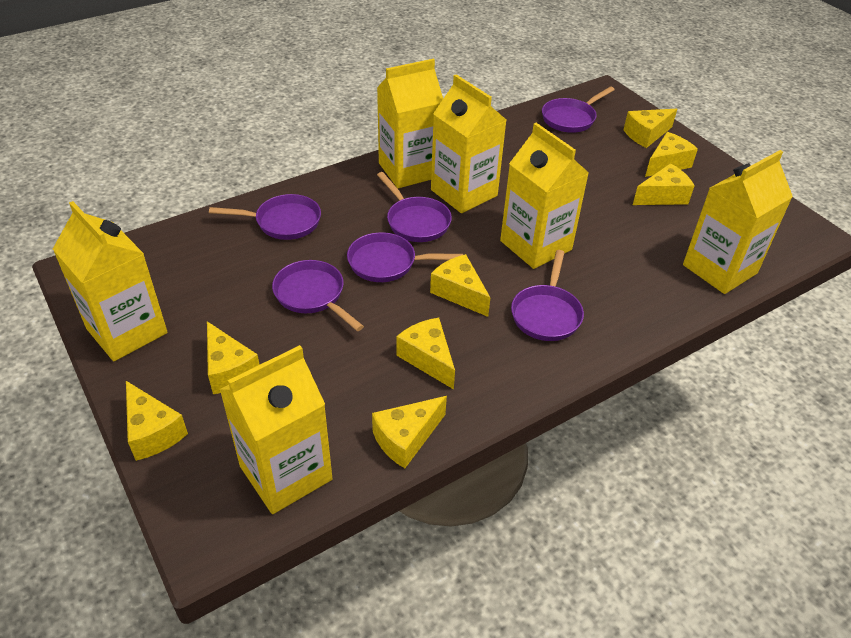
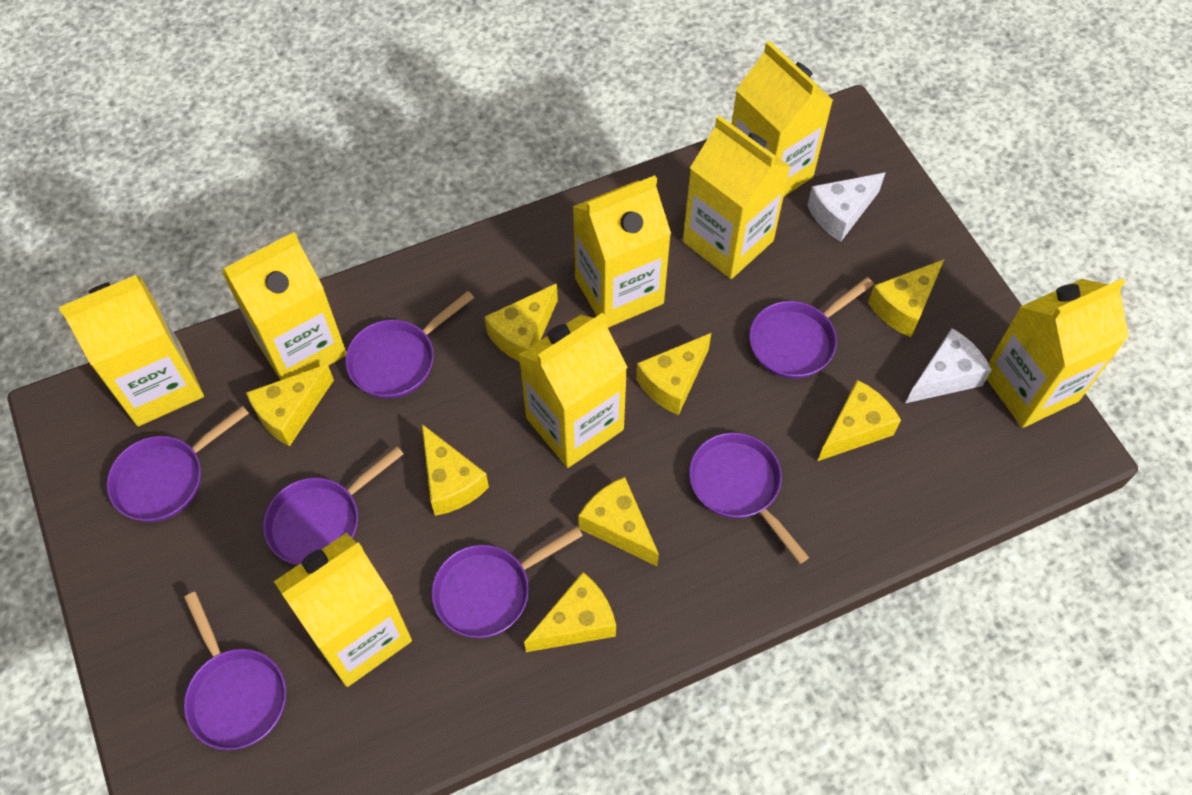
purple pan: [209,194,321,240] [272,260,364,331] [347,232,463,282] [377,172,452,242] [511,250,584,341] [542,87,615,133] = 6 -> [107,406,249,522] [184,592,286,750] [263,446,403,565] [345,291,474,399] [432,526,583,638] [689,433,809,564] [749,277,874,379] = 7
white cheese: none = 0 -> [807,173,885,242] [906,328,992,403] = 2
yellow carton: [53,201,168,361] [219,345,332,514] [377,59,443,188] [431,74,506,213] [500,123,589,269] [683,150,793,294] = 6 -> [59,275,204,426] [222,232,346,380] [274,533,412,687] [519,313,628,468] [573,175,671,328] [683,115,791,279] [732,41,833,196] [987,278,1129,428] = 8

